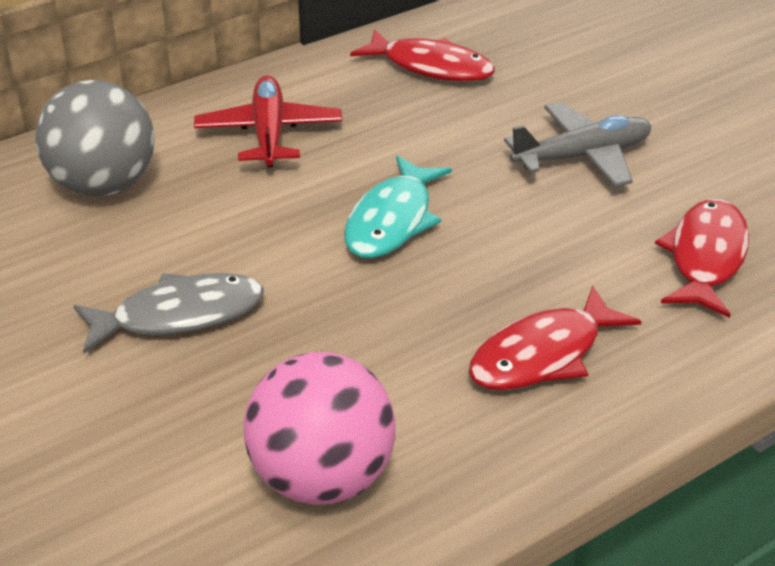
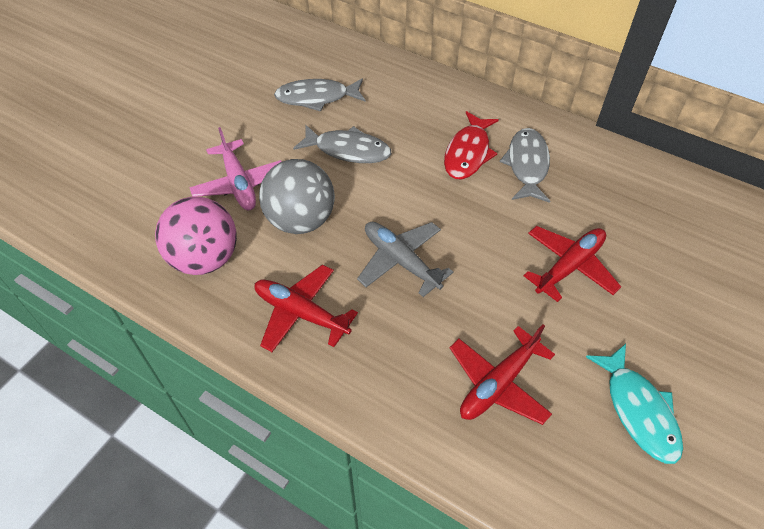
grey fish: [73,273,264,353] = 1 -> [274,79,366,112] [293,125,391,163] [500,128,550,203] = 3
pink plane: none = 0 -> [189,127,282,210] = 1
red fish: [350,29,495,81] [469,285,642,390] [655,199,749,318] = 3 -> [444,111,499,179] = 1
red plane: [194,75,342,167] = 1 -> [254,264,358,352] [450,324,555,425] [523,226,621,302] = 3

